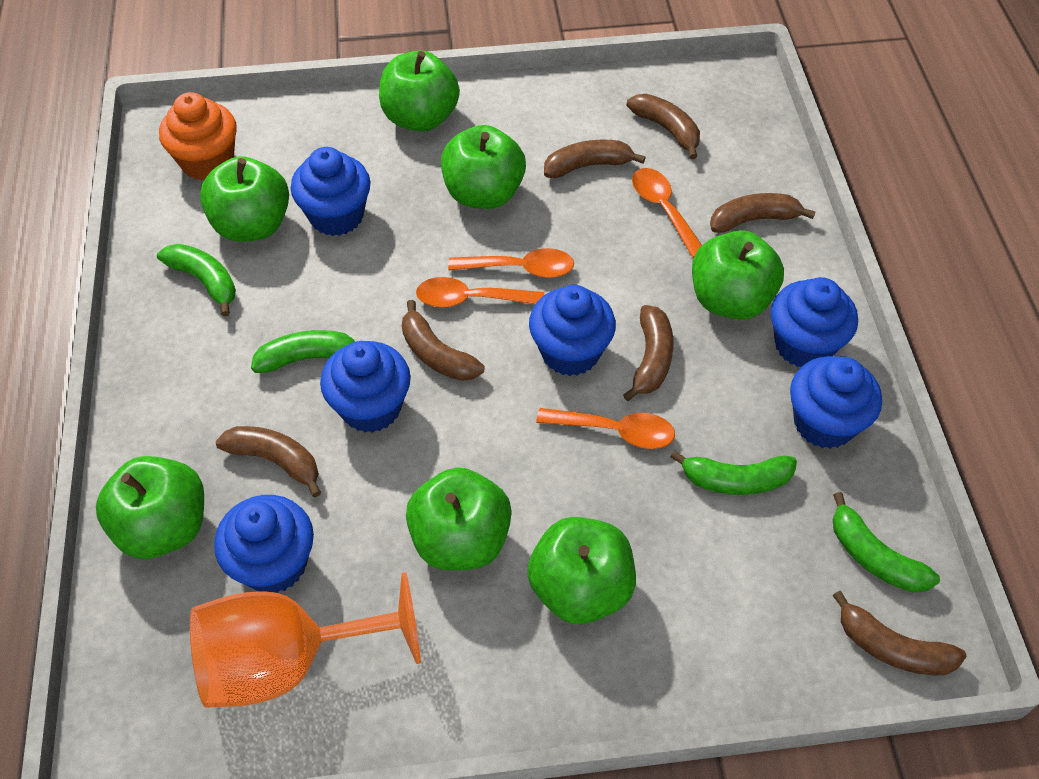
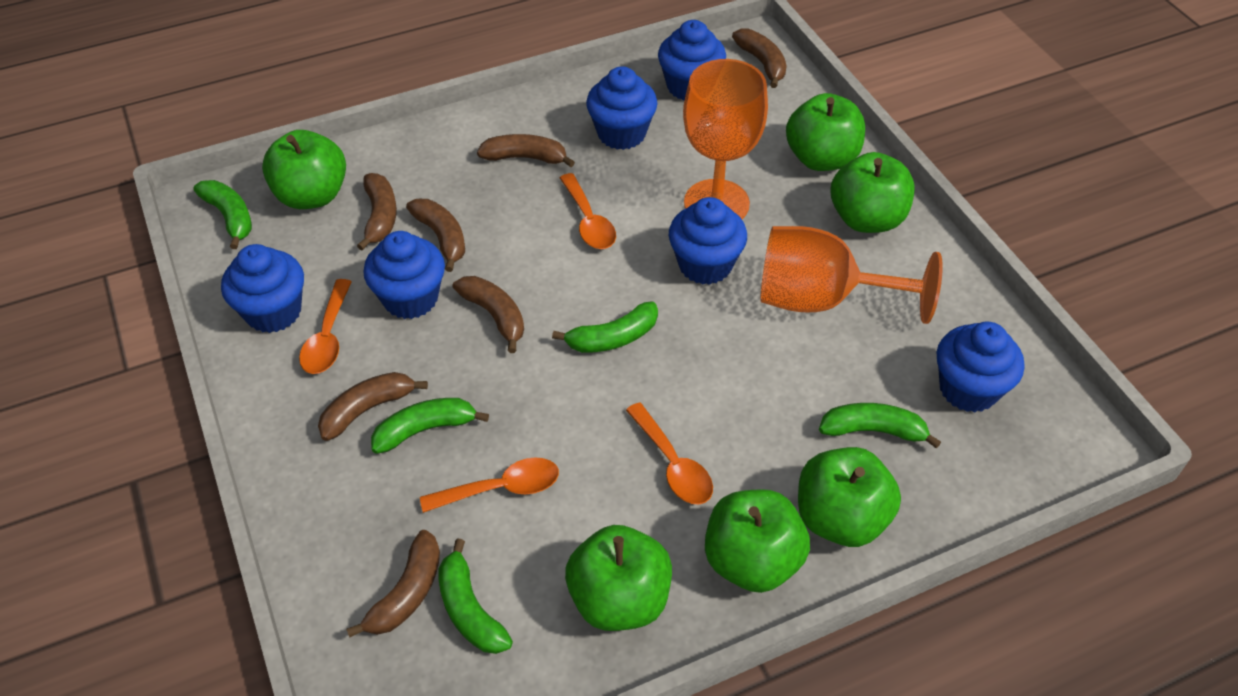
green apple: [96,456,204,559] [200,156,289,242] [379,50,460,132] [406,467,512,571] [441,125,526,209] [527,517,636,624] [692,230,784,320] = 7 -> [262,130,346,209] [565,525,672,631] [705,489,810,593] [786,93,865,171] [798,447,901,547] [831,152,914,233] = 6
green banana: [157,244,236,316] [251,330,355,373] [670,451,797,495] [833,492,940,593] = 4 -> [193,180,252,249] [371,398,489,454] [438,538,513,654] [552,301,658,353] [819,403,941,449] = 5
orange cupcake: [159,92,237,181] = 1 -> none = 0
orange goblet: [190,572,421,708] = 1 -> [683,59,768,219] [760,226,943,324] = 2

